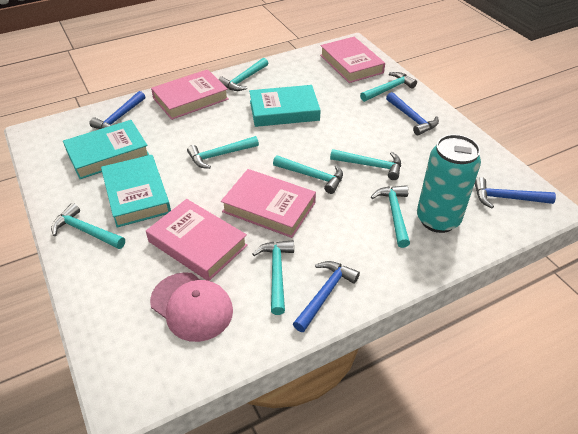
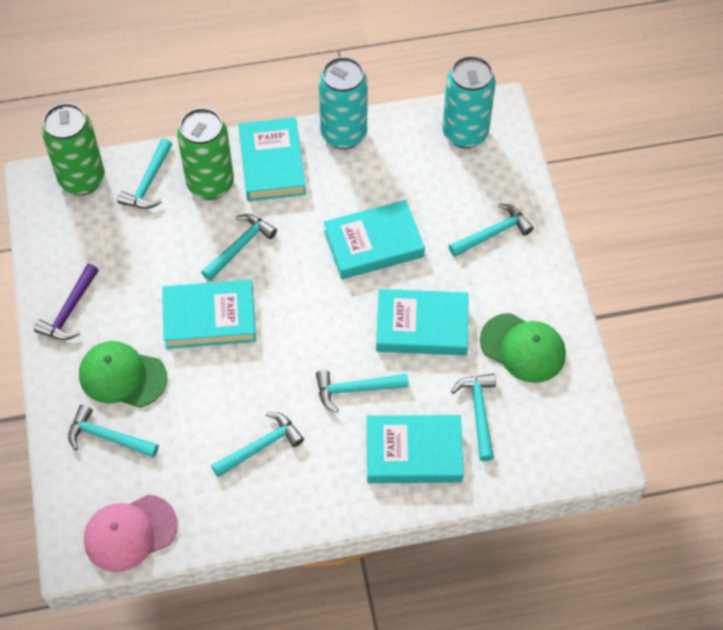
blue hammer: [89,91,145,129] [293,261,360,332] [386,92,439,136] [475,177,556,208] = 4 -> none = 0
green can: none = 0 -> [42,103,105,195] [177,108,234,200] = 2
green cap: none = 0 -> [79,341,167,408] [480,313,566,383] = 2
pink book: [146,199,248,281] [151,69,229,120] [221,169,316,238] [320,37,385,83] = 4 -> none = 0
purple hammer: none = 0 -> [34,264,98,340] = 1
turquoise book: [63,120,149,179] [101,155,171,228] [249,85,321,127] = 3 -> [162,280,256,349] [238,117,306,201] [323,200,425,279] [367,415,464,483] [376,289,469,355] = 5
turquoise can: [417,134,481,233] = 1 -> [318,57,368,149] [442,56,496,148] = 2
turquoise hammer: [51,203,125,249] [187,136,259,169] [218,58,268,91] [252,240,294,315] [273,155,343,194] [330,149,401,180] [360,72,417,102] [371,185,410,248] = 8 -> [68,404,159,458] [117,138,172,209] [201,214,277,281] [211,412,304,477] [316,370,409,413] [449,204,534,257] [451,373,496,461] = 7

